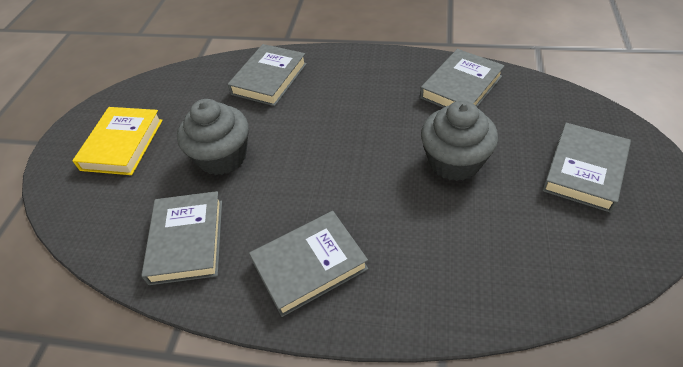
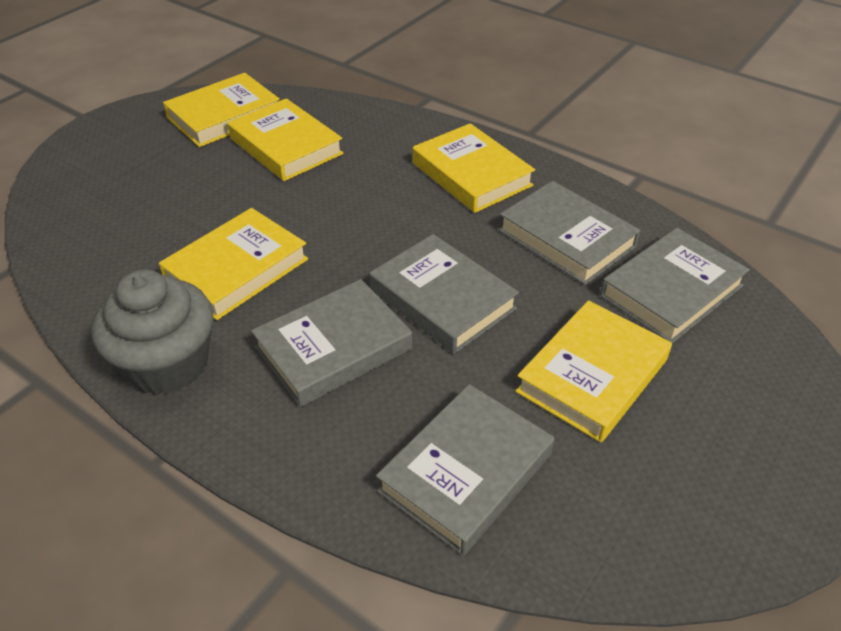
grey cupcake: [177,99,249,175] [421,100,498,181] = 2 -> [91,270,213,395] = 1
yellow book: [73,107,163,175] = 1 -> [159,208,308,320] [163,73,280,147] [227,98,344,181] [413,123,535,213] [515,300,672,442] = 5

